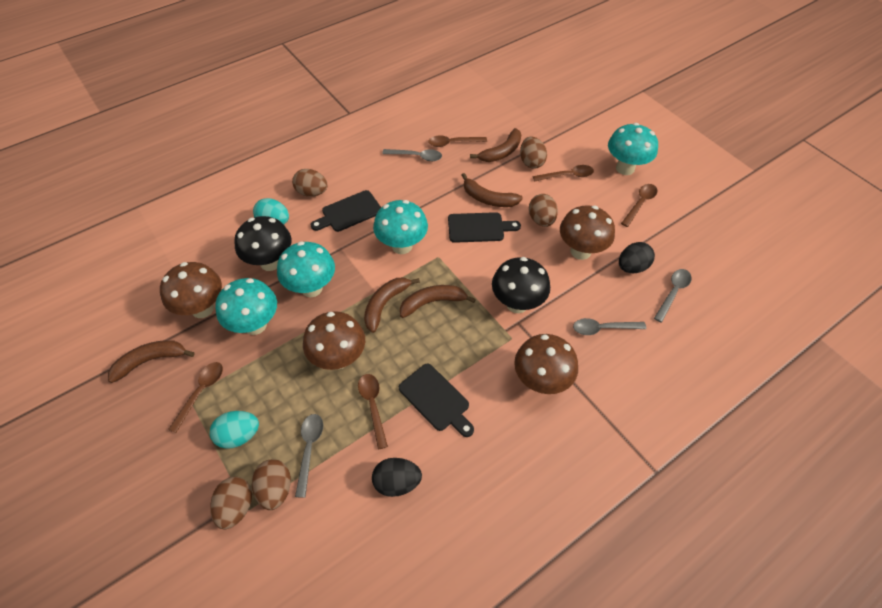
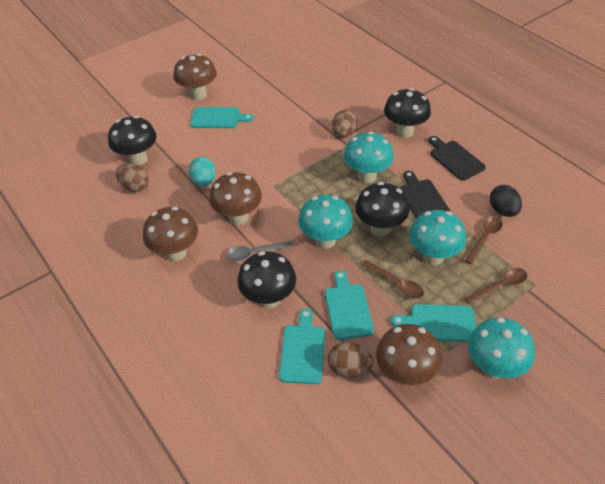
black cutting board: [311,190,381,232] [399,363,474,437] [448,212,521,243] = 3 -> [400,171,451,218] [428,136,486,181] = 2
black egg: [372,458,422,497] [619,242,655,273] = 2 -> [490,185,522,217] = 1
black mushroom: [234,216,291,271] [492,257,550,313] = 2 -> [108,116,157,166] [238,251,296,308] [355,182,410,236] [384,88,431,138] = 4
brown banana: [108,340,195,383] [364,277,420,333] [400,285,476,318] [462,173,523,207] [470,128,521,162] = 5 -> none = 0
brown egg: [210,477,252,530] [252,459,291,510] [292,169,328,197] [520,137,547,169] [529,194,558,227] = 5 -> [116,164,149,192] [328,342,374,377] [332,110,357,138] = 3
brown spoon: [168,362,223,433] [358,374,388,449] [428,135,487,147] [533,165,594,182] [621,184,658,227] = 5 -> [361,260,424,299] [464,268,527,305] [465,216,503,264] = 3
grey spoon: [295,414,323,498] [382,149,442,161] [573,318,646,335] [654,269,692,322] = 4 -> [226,241,294,261] = 1
turquoise cutting board: none = 0 -> [190,107,254,128] [279,308,325,384] [325,270,374,340] [391,304,476,342] = 4
turquoise egg: [210,411,259,449] [253,198,289,224] = 2 -> [189,157,216,187] = 1

